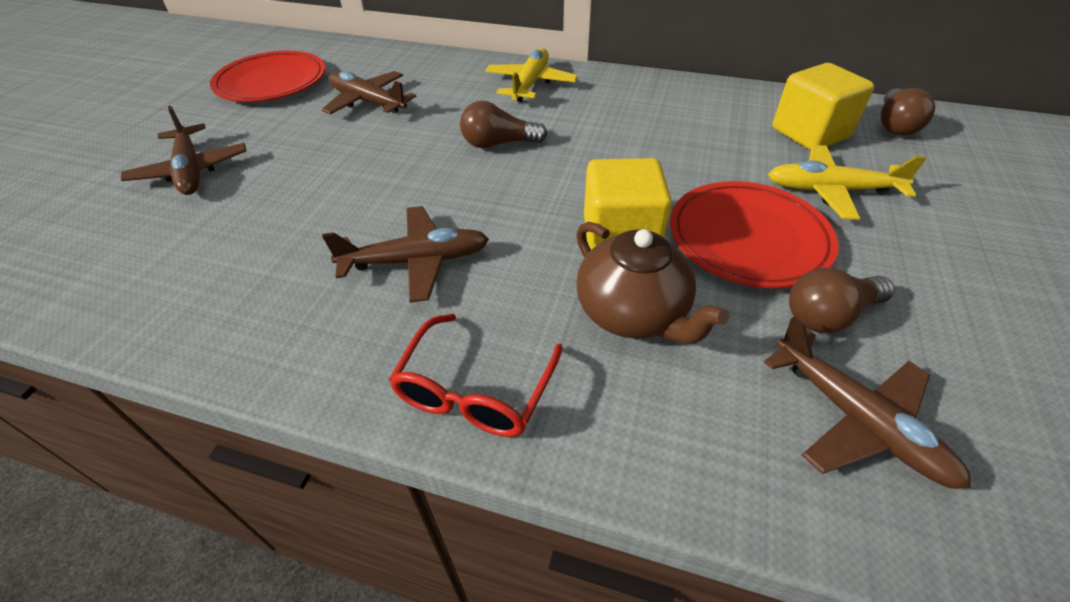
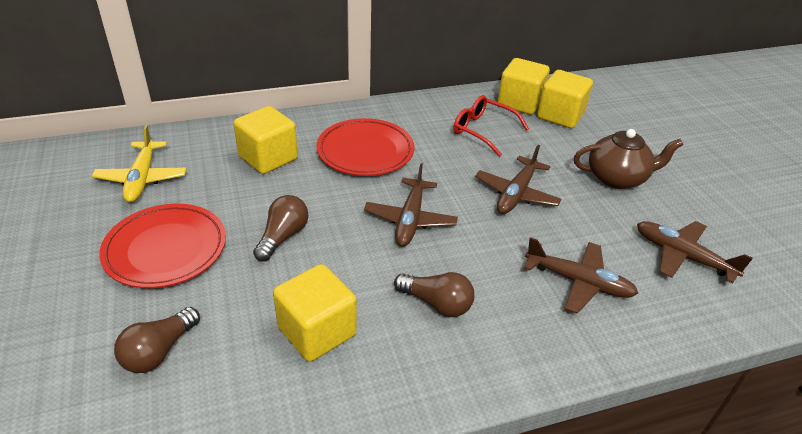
yellow cube: [584,158,672,250] [772,63,874,150] = 2 -> [234,106,298,174] [273,264,357,362] [498,58,550,115] [537,70,593,128] = 4
yellow plane: [485,48,578,102] [768,145,927,220] = 2 -> [92,125,187,203] = 1

